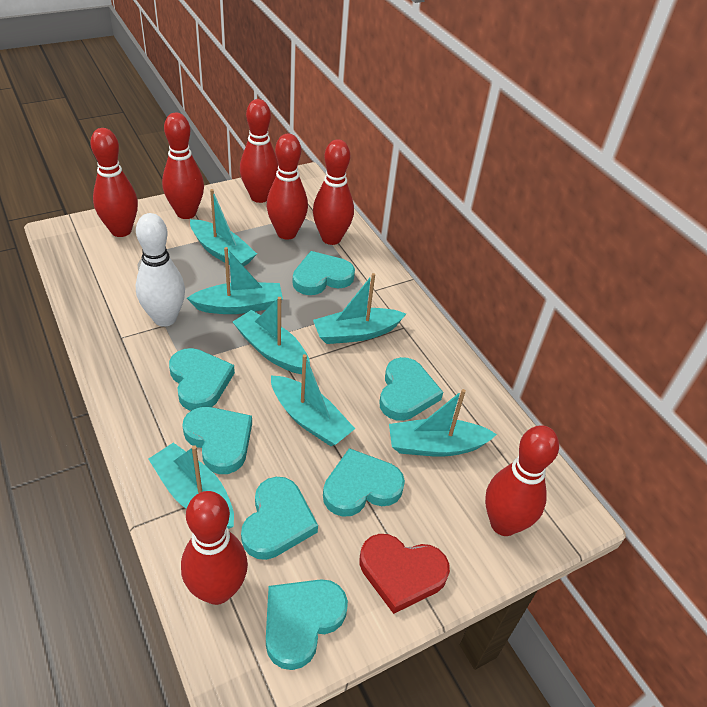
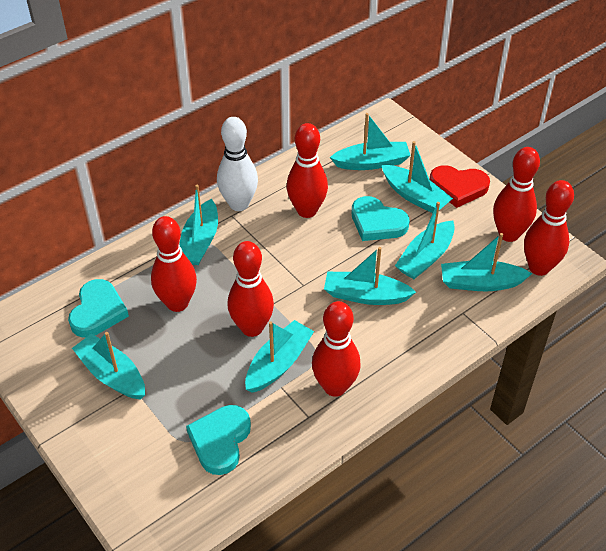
red bowling pin: [90,128,138,237] [162,113,204,219] [181,491,248,605] [240,99,278,203] [266,134,308,240] [313,139,354,245] [485,425,559,536] = 7 -> [151,216,197,312] [227,241,274,337] [287,123,328,218] [312,301,361,397] [493,147,540,242] [524,180,574,276] = 6
turquoise boat: [148,443,234,529] [187,247,283,314] [190,189,257,266] [233,297,310,374] [271,354,355,446] [313,273,406,344] [389,389,497,457] = 7 -> [72,332,145,400] [179,185,218,265] [245,320,314,393] [324,247,416,305] [330,113,411,170] [382,141,453,213] [395,202,455,279] [441,233,532,291] = 8
turquoise heart: [169,348,235,411] [183,407,252,474] [241,477,318,560] [266,579,348,670] [293,251,355,295] [323,448,405,517] [379,357,443,421] = 7 -> [68,279,129,338] [186,405,251,475] [352,196,409,241] = 3

